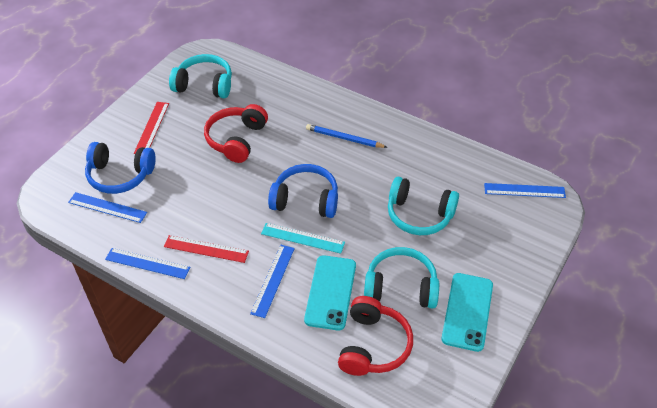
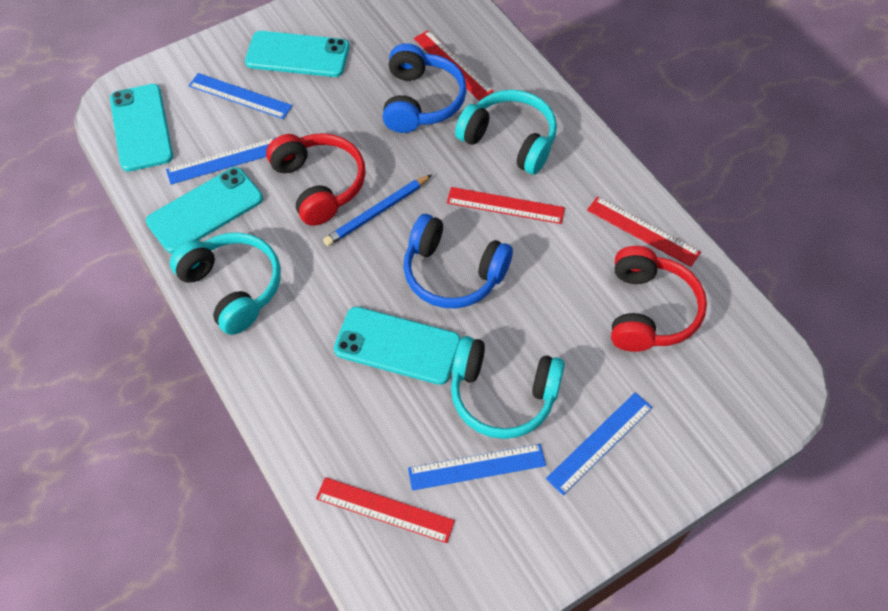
red ruler: [134,102,169,154] [164,235,249,263] = 2 -> [316,477,455,543] [414,30,494,101] [447,187,565,224] [587,196,701,267] = 4
turquoise phone: [304,255,356,330] [442,273,493,352] = 2 -> [110,84,173,172] [146,167,263,253] [245,31,349,77] [334,307,461,385] = 4
turquoise ruler: [261,223,345,254] = 1 -> none = 0

